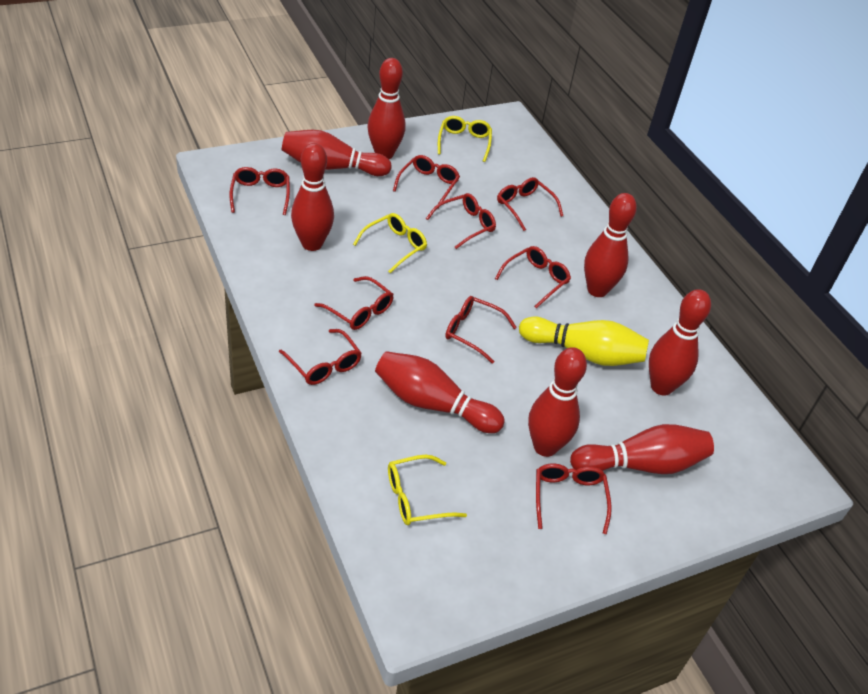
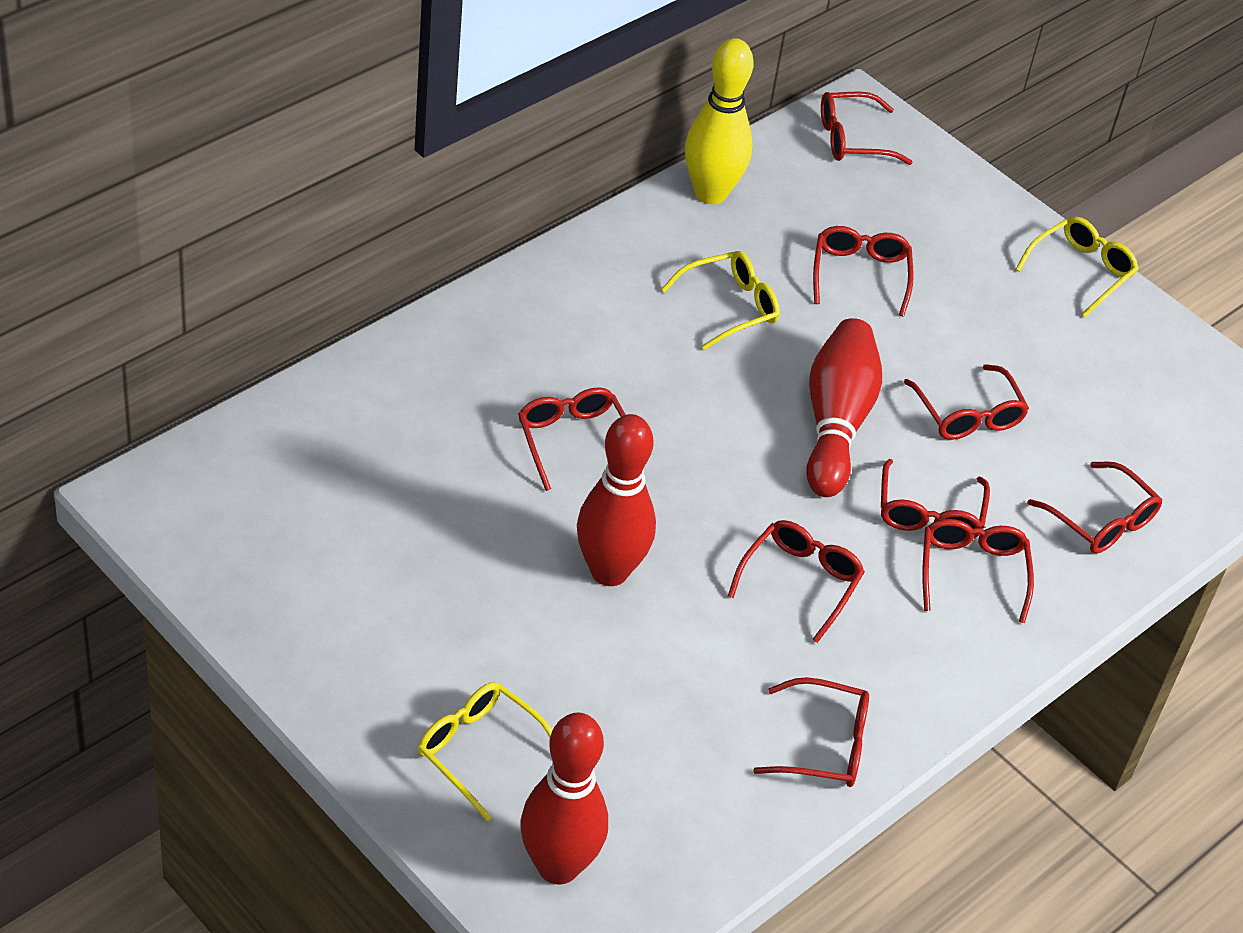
red bowling pin: [282,130,392,176] [291,143,334,251] [368,58,405,159] [375,351,505,433] [528,347,587,457] [570,424,714,474] [584,193,637,297] [649,289,711,396] = 8 -> [520,713,608,885] [577,414,656,586] [806,318,882,497] = 3

